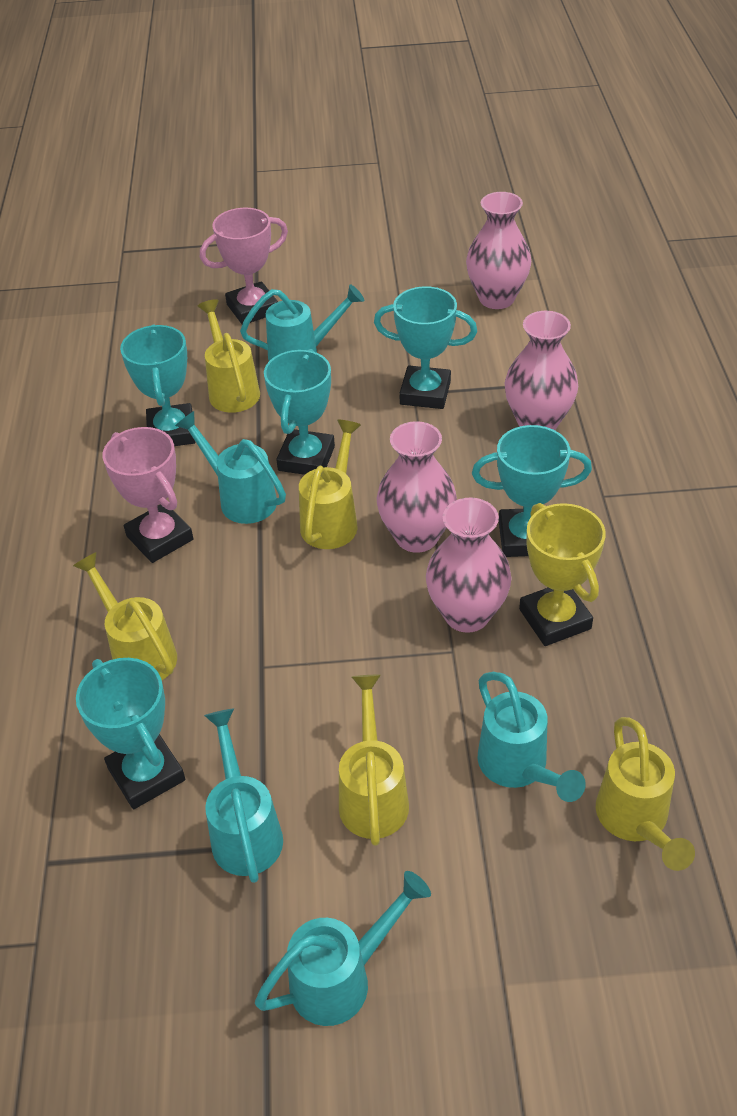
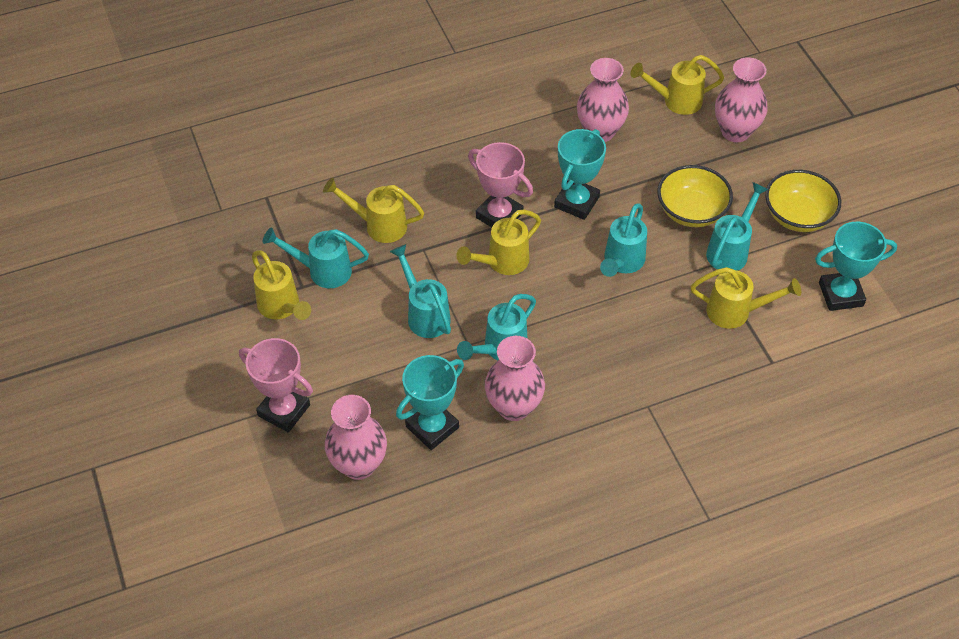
turquoise trophy: [76,658,185,809] [120,325,195,446] [264,349,335,475] [374,286,477,409] [472,425,592,557] = 5 -> [396,355,464,450] [554,129,606,220] [815,222,897,311] = 3
yellow bowl: none = 0 -> [657,165,733,227] [765,170,841,232] = 2
yellow trophy: [519,503,606,646] = 1 -> none = 0

